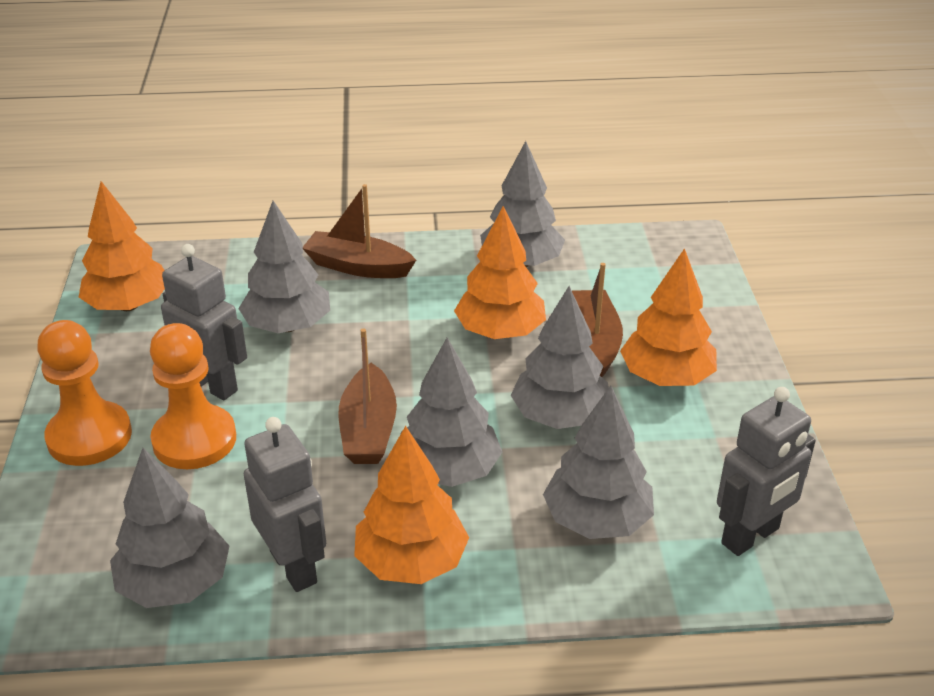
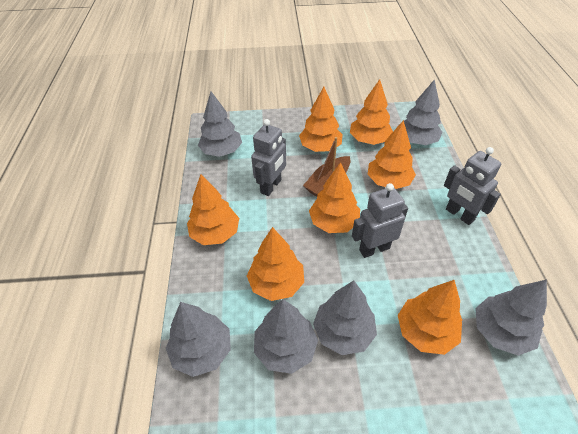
brown boat: [303,184,416,278] [338,328,397,464] [572,263,623,377] = 3 -> [303,137,351,197] = 1
orange pawn: [37,320,132,466] [150,323,236,469] = 2 -> none = 0
orange tree: [79,181,165,311] [354,426,469,584] [454,206,546,339] [620,248,717,386] = 4 -> [187,174,239,245] [247,227,304,301] [299,87,343,152] [309,162,360,233] [350,79,393,145] [367,120,416,189] [398,280,462,355] = 7

